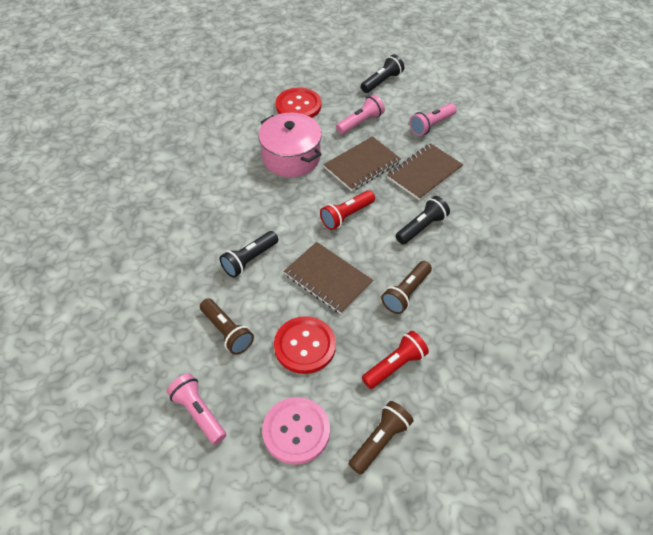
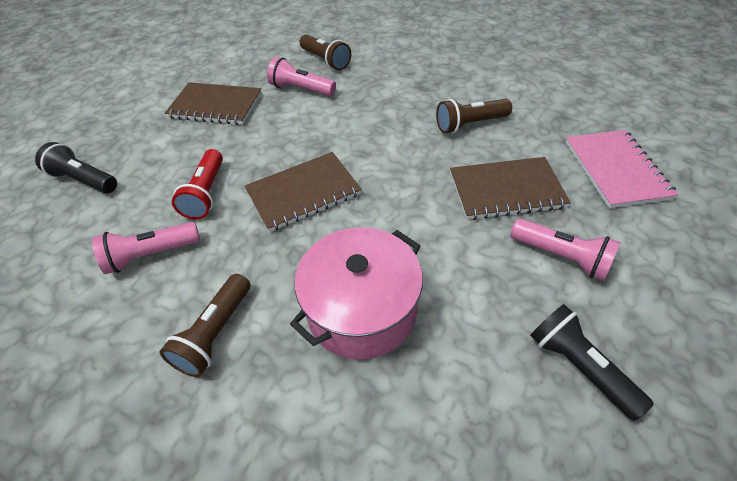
black flashlight: [220,231,278,278] [361,54,404,93] [396,196,450,245] = 3 -> [35,142,117,193] [530,304,654,421] = 2
pink button: [262,397,330,465] = 1 -> none = 0
pink notebook: none = 0 -> [565,130,678,208] = 1
red button: [274,316,336,374] [276,87,321,118] = 2 -> none = 0
red flashlight: [320,190,375,230] [362,331,429,389] = 2 -> [172,149,223,219] = 1

